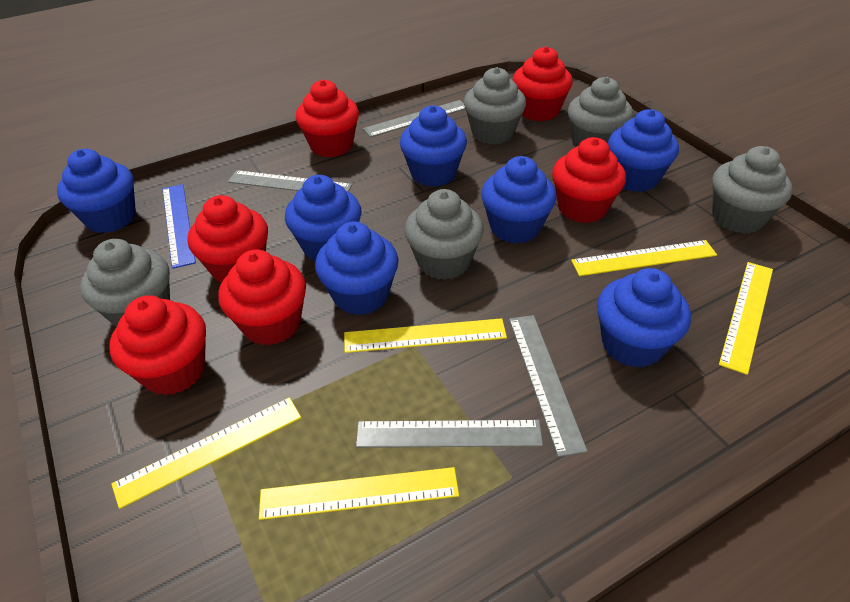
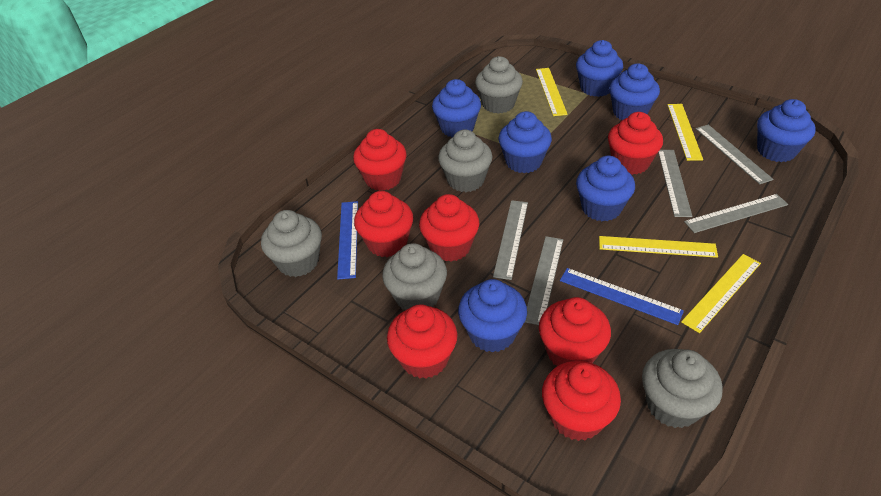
blue ruler: [162,184,196,269] = 1 -> [337,201,358,279] [560,268,684,325] = 2
grey ruler: [228,170,352,192] [356,420,543,448] [363,100,465,138] [509,315,588,457] = 4 -> [493,200,528,280] [525,236,563,325] [658,150,693,217] [684,194,788,233] [696,125,774,184] = 5
red cupcake: [109,296,206,395] [188,195,268,283] [218,250,306,345] [296,79,359,157] [513,46,573,122] [552,137,626,223] = 6 -> [353,129,407,191] [354,191,413,257] [387,304,458,379] [419,194,479,262] [539,297,611,366] [542,361,621,441] [608,112,663,175] = 7
yellow ruler: [111,397,301,509] [259,467,459,520] [344,318,507,353] [571,240,717,276] [719,262,773,375] = 5 -> [536,68,568,116] [599,236,718,258] [667,104,703,161] [681,254,761,333] = 4

